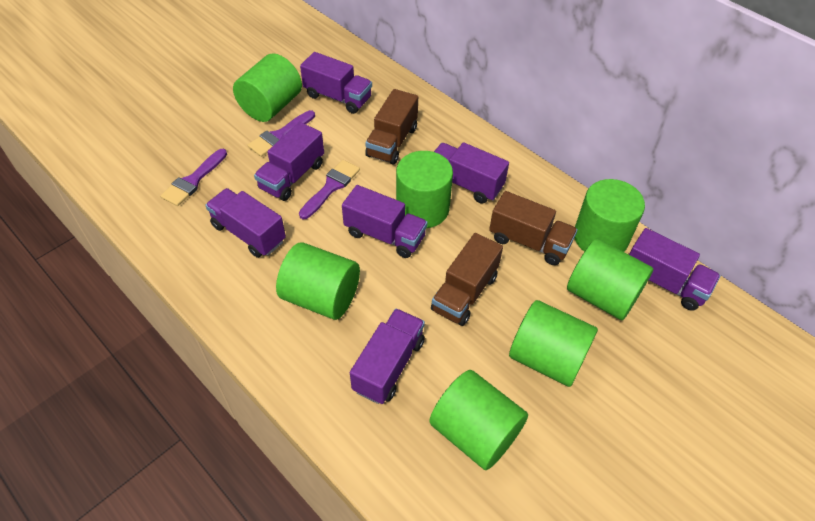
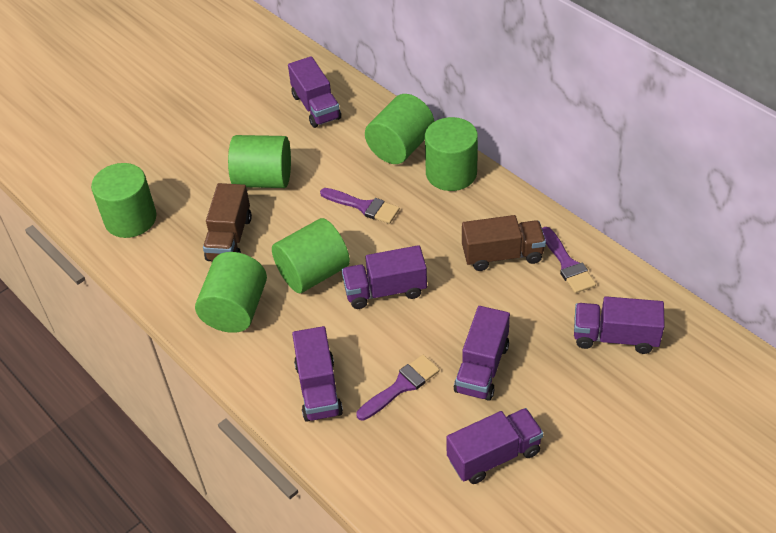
brown truck: [365,89,418,165] [431,233,503,326] [489,191,578,265] = 3 -> [203,183,252,261] [462,215,546,271] = 2
green cylinder: [233,53,302,122] [276,242,360,320] [396,151,453,228] [429,370,528,470] [509,300,598,387] [567,238,653,320] [575,179,645,252] = 7 -> [91,163,157,238] [195,252,267,333] [228,135,291,188] [272,218,350,293] [365,94,435,164] [425,117,478,191] = 6
purple truck: [205,188,286,258] [254,122,324,201] [300,52,372,114] [342,185,428,258] [350,308,425,404] [434,142,509,204] [629,228,721,311] = 7 -> [288,56,341,128] [292,326,343,422] [341,245,427,309] [446,408,544,484] [454,306,510,401] [574,296,665,354] = 6

